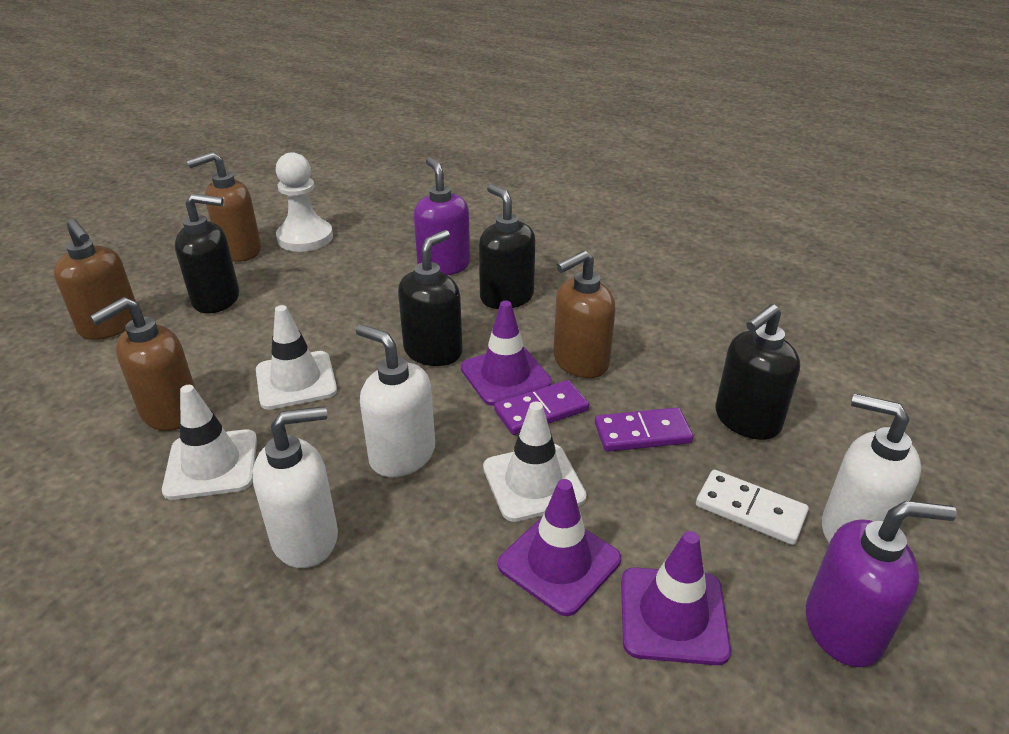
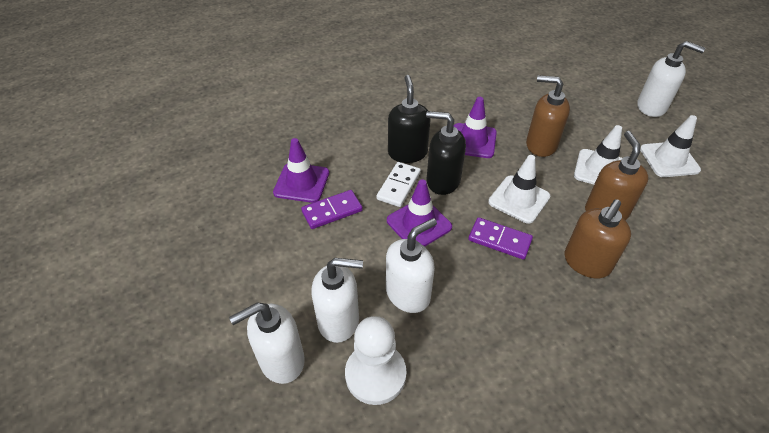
black soap dispenser: [175,194,239,314] [398,230,463,366] [479,184,535,309] [716,304,800,440] = 4 -> [388,75,430,163] [426,111,466,195] = 2
brown soap dispenser: [54,219,136,340] [90,297,195,431] [187,152,261,262] [553,250,615,378] = 4 -> [526,75,570,157] [565,199,631,278] [585,131,649,220] = 3
purple soap dispenser: [414,157,470,275] [806,501,957,667] = 2 -> none = 0
white soap dispenser: [252,406,338,568] [356,324,435,477] [822,394,921,543] = 3 -> [229,302,305,384] [312,258,363,343] [386,218,437,313] [637,41,705,117] = 4

